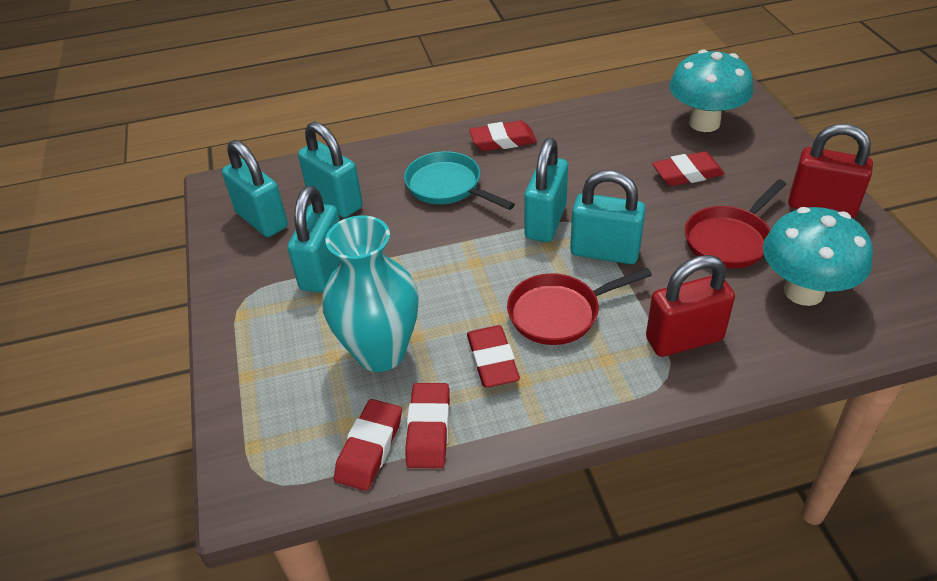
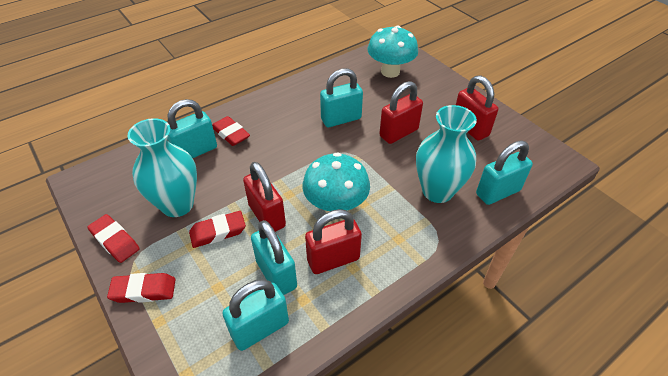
red eraser: [334,399,402,491] [405,383,450,468] [467,325,520,387] [469,121,537,151] [652,151,725,186] = 5 -> [87,214,140,263] [107,273,176,303] [189,211,246,248] [212,116,250,146] = 4
red padlock: [646,255,735,357] [788,124,873,218] = 2 -> [243,162,286,232] [305,209,362,274] [379,81,423,144] [456,75,498,141] = 4
red pan: [507,268,652,345] [685,179,786,268] = 2 -> none = 0
turquoise pan: [404,151,515,210] = 1 -> none = 0
turquoise vase: [322,215,419,372] = 1 -> [128,118,197,217] [416,105,477,203] = 2

